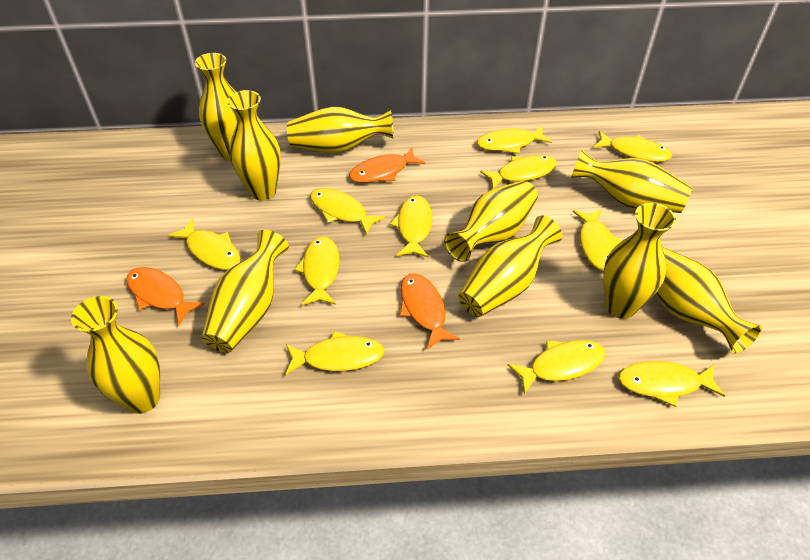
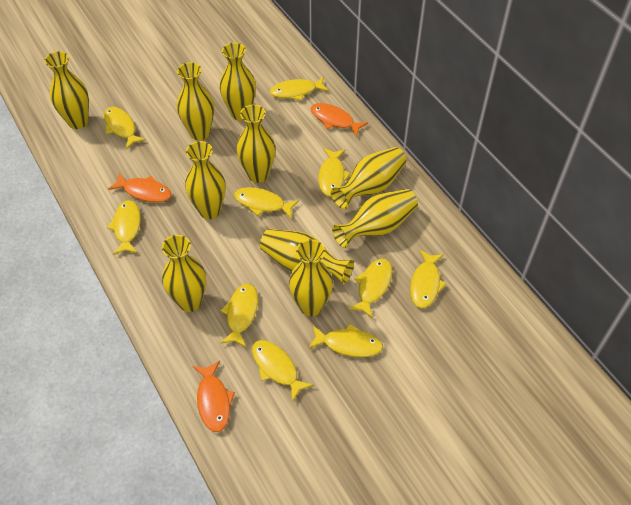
yellow fish: [168,218,240,270] [285,331,384,375] [294,236,339,305] [310,188,385,235] [390,195,432,257] [477,126,552,154] [480,155,557,189] [508,340,606,394] [573,210,622,271] [593,131,672,162] [618,361,725,407] = 11 -> [104,107,146,149] [107,200,141,255] [220,283,258,347] [234,187,299,218] [252,340,313,402] [270,76,329,101] [308,324,383,357] [318,148,351,196] [348,259,392,319] [410,250,447,308] = 10

